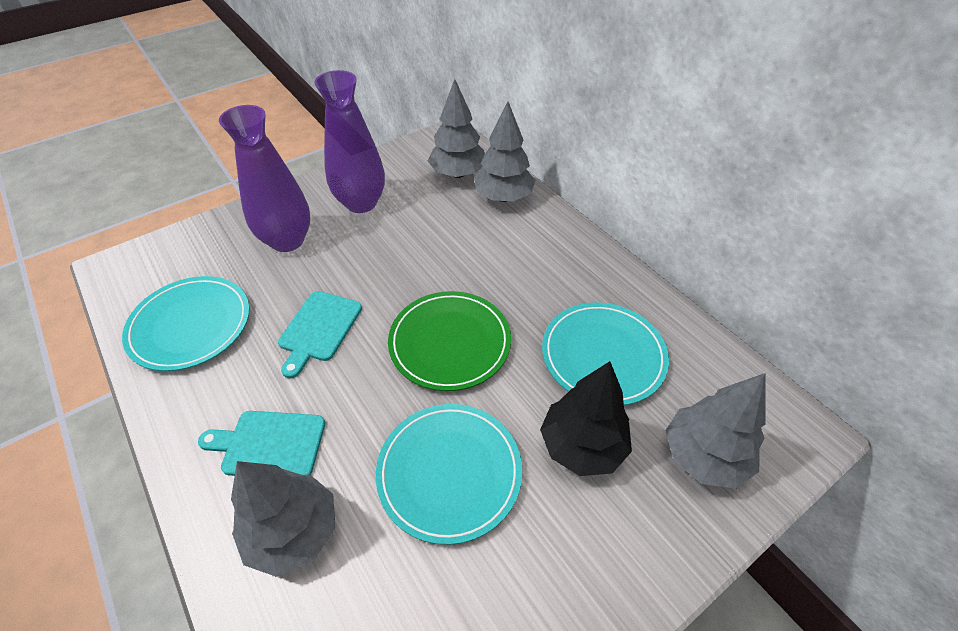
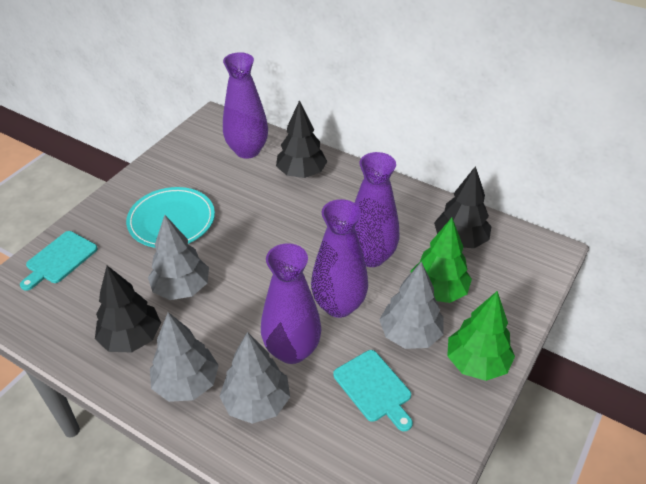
black tree: [540,361,632,476] = 1 -> [95,266,161,353] [276,100,327,178] [434,166,491,248] = 3
green plate: [388,291,511,391] = 1 -> none = 0
green tree: none = 0 -> [411,218,472,303] [447,291,515,381] = 2
purple vase: [219,105,310,252] [314,70,385,213] = 2 -> [223,52,268,159] [261,243,322,364] [311,199,368,318] [354,152,400,267] = 4
turquoise plate: [122,276,250,371] [376,404,522,545] [542,303,669,405] = 3 -> [126,187,215,248] = 1

